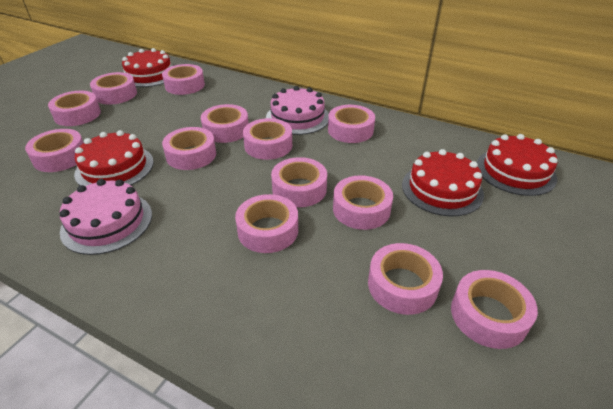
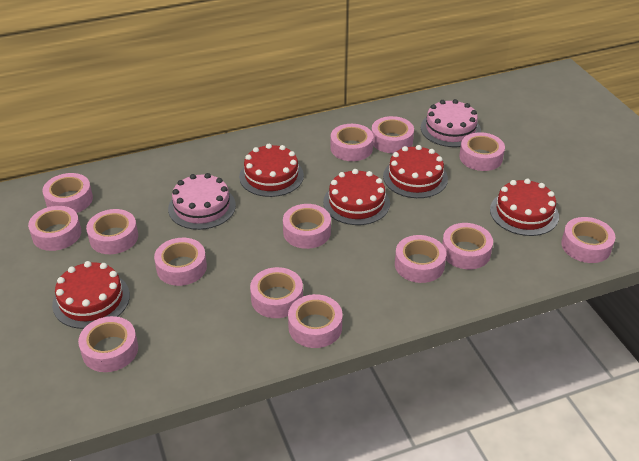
pink tape: [25,129,84,172] [48,91,101,126] [90,72,137,105] [162,64,205,95] [162,127,216,170] [201,104,249,143] [235,194,298,253] [243,118,292,160] [271,157,327,207] [328,105,375,143] [333,175,393,230] [368,243,443,315] [451,270,538,349] = 13 -> [28,206,81,251] [42,173,93,213] [78,316,138,372] [86,209,138,254] [154,238,207,286] [250,267,303,318] [283,204,331,249] [288,294,343,348] [330,124,373,161] [372,116,414,153] [395,235,446,283] [442,223,493,269] [459,132,505,171] [561,217,615,263] = 14
red cake: [74,130,154,186] [122,48,172,87] [402,149,484,216] [477,134,558,196] = 4 -> [52,261,130,329] [239,144,304,197] [323,169,390,225] [383,145,448,198] [490,179,559,236] = 5

